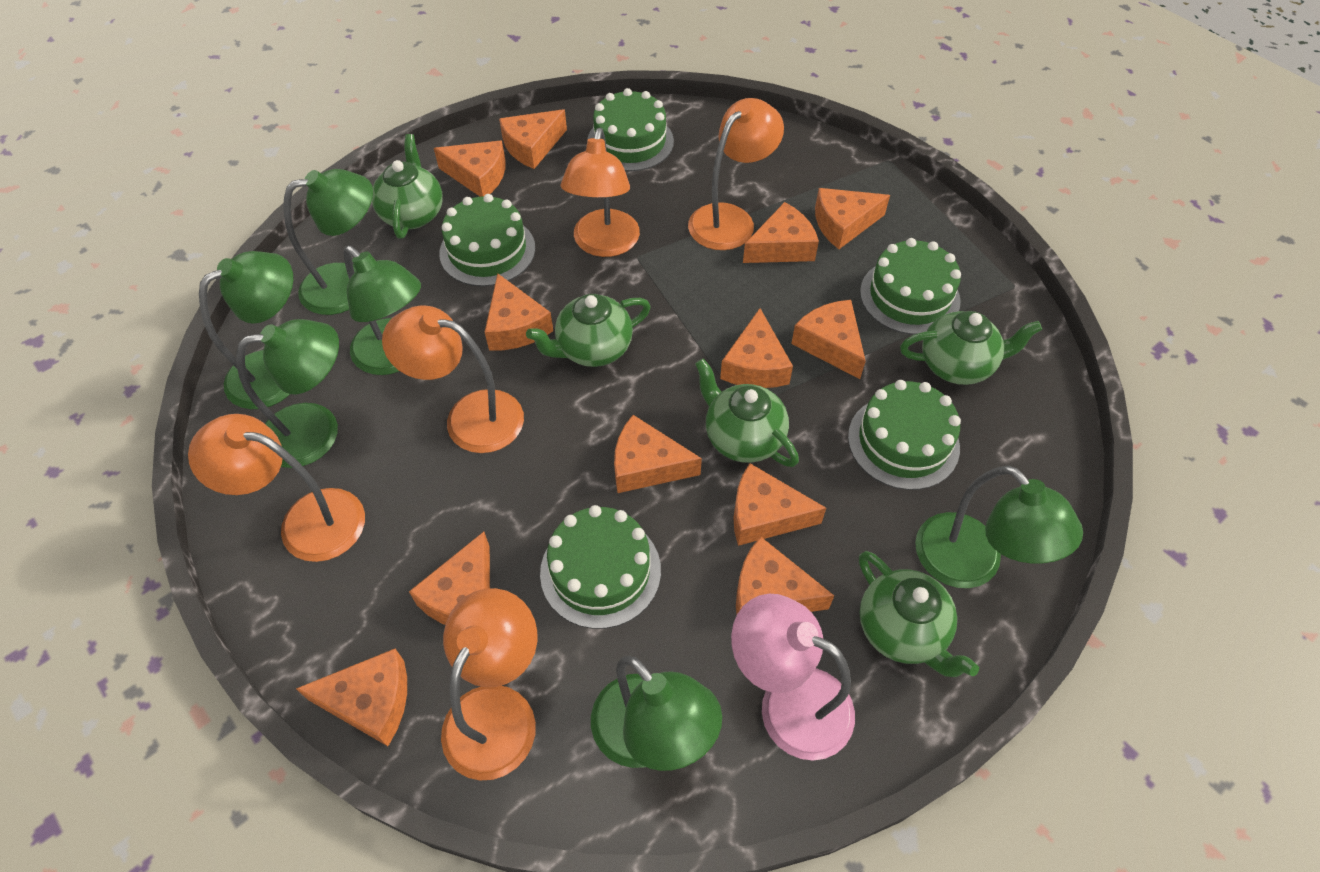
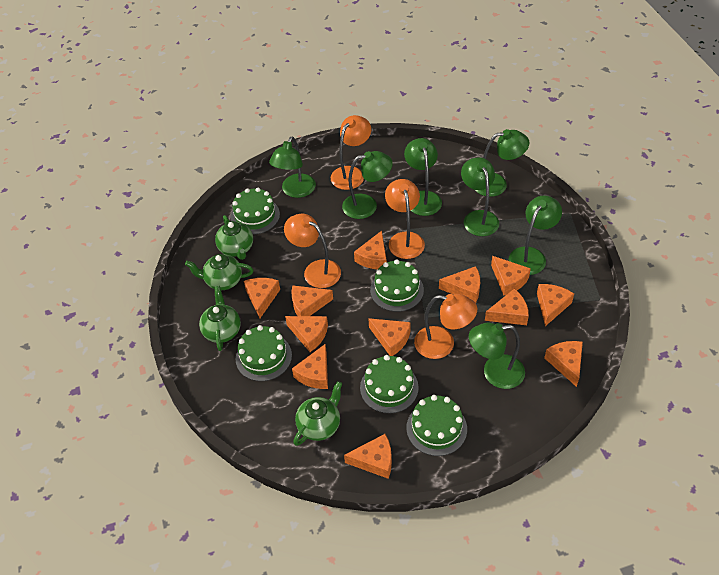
green lamp: [199,251,293,409] [236,319,339,468] [284,169,373,315] [344,246,421,375] [591,655,722,771] [915,465,1083,588] = 6 -> [269,136,316,198] [342,151,393,219] [404,138,442,216] [461,157,499,236] [469,323,525,389] [475,129,529,197] [508,196,562,275] = 7
green teapot: [372,134,443,239] [526,294,651,367] [695,358,799,467] [859,551,979,677] [900,311,1042,385] = 5 -> [185,254,253,290] [199,286,241,351] [215,215,253,260] [293,381,342,446] = 4
orange lamp: [188,414,365,562] [382,306,524,453] [441,588,537,781] [561,128,640,257] [688,98,784,250] = 5 -> [284,214,341,288] [331,115,371,190] [385,179,425,259] [414,294,477,359] = 4
pink lamp: [731,594,855,761] = 1 -> none = 0

